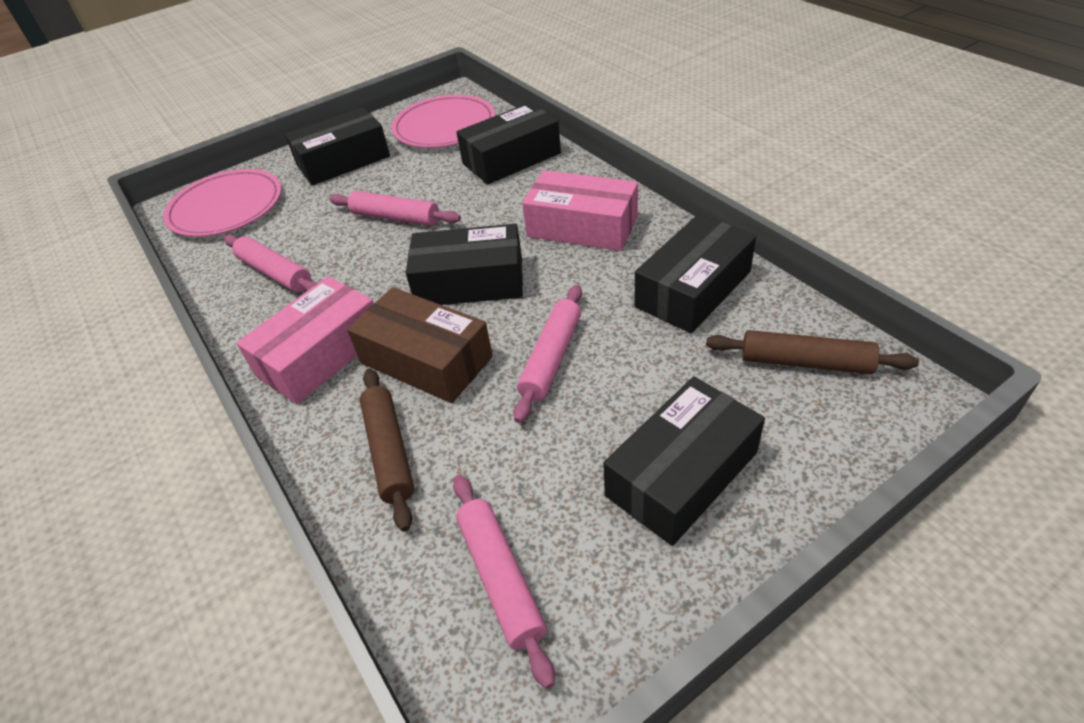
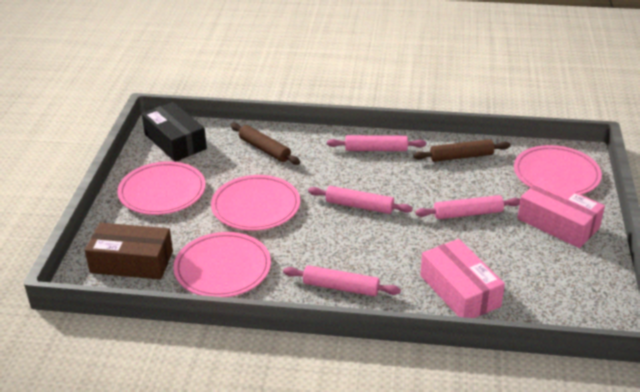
black box: [285,107,390,186] [406,224,523,305] [456,102,561,185] [603,377,765,546] [635,214,756,333] = 5 -> [142,102,207,162] = 1
pink plate: [163,169,282,237] [391,95,495,148] = 2 -> [118,161,206,215] [173,232,271,297] [211,175,300,231] [514,145,602,195] = 4

